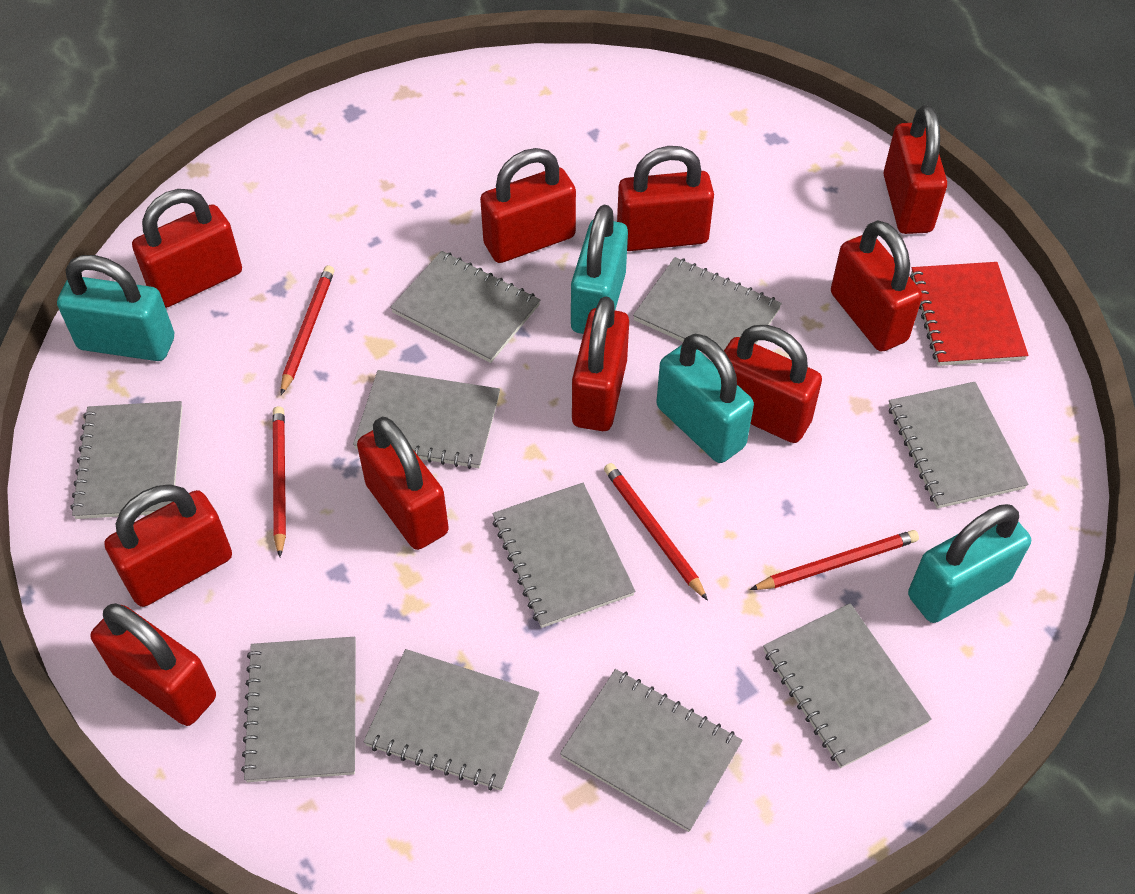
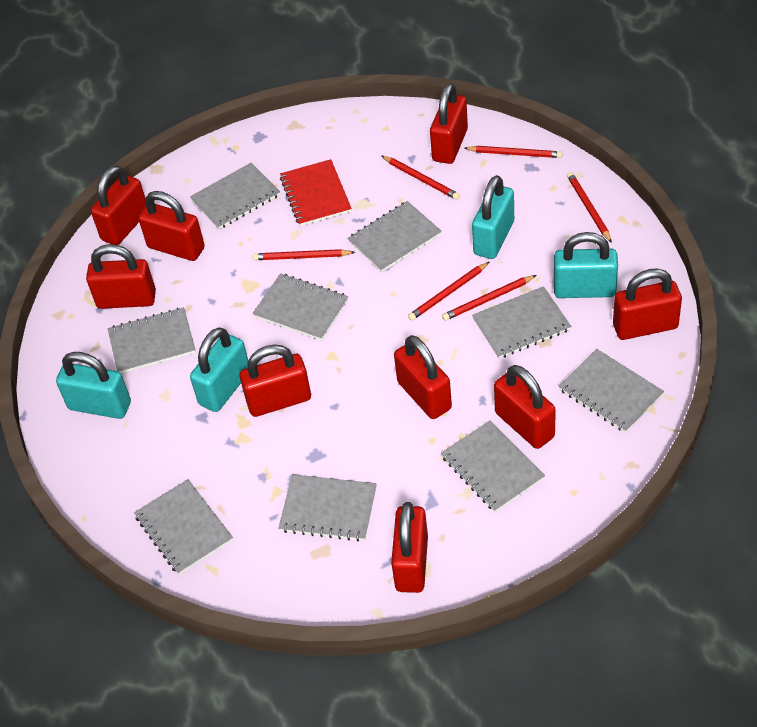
grey notebook: [70,401,182,519] [241,637,356,782] [353,370,500,469] [364,649,539,791] [390,251,540,363] [492,483,635,628] [560,669,743,832] [633,257,782,351] [763,603,932,768] [888,382,1028,509] = 10 -> [108,307,196,374] [134,479,233,575] [190,163,280,229] [252,273,348,341] [278,474,377,541] [348,201,442,272] [441,420,545,512] [472,286,571,359] [559,349,664,433] = 9
red padlock: [90,603,216,726] [104,484,232,607] [132,189,242,308] [357,417,449,550] [480,148,576,263] [572,296,629,431] [617,146,714,251] [724,325,822,443] [831,220,922,352] [884,105,947,234] = 10 -> [86,244,156,309] [91,165,146,245] [138,191,205,261] [239,344,311,417] [391,502,428,593] [394,335,452,419] [430,83,468,164] [494,365,556,449] [613,268,682,340] = 9
red pencil: [272,406,286,557] [281,265,335,395] [604,463,708,601] [750,530,919,590] = 4 -> [253,249,355,260] [382,156,460,200] [408,262,489,321] [442,275,536,321] [464,146,563,158] [567,172,612,243] = 6

